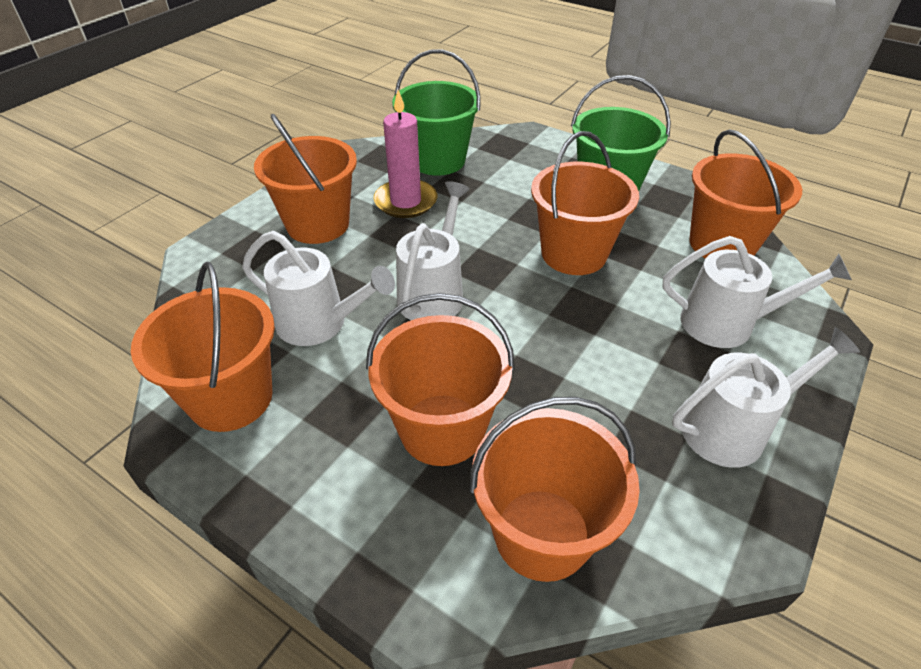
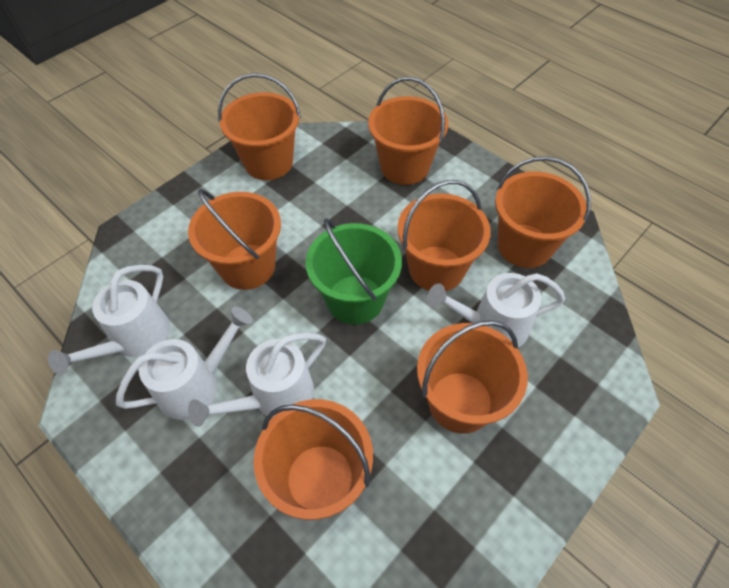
green bucket: [392,49,481,176] [571,75,671,191] = 2 -> [306,219,402,325] = 1
orange bucket: [131,262,275,432] [254,113,357,244] [366,293,515,466] [469,397,640,582] [531,131,639,275] [689,129,802,259] = 6 -> [188,189,281,290] [218,73,301,180] [253,399,373,520] [368,77,448,185] [397,180,491,291] [417,320,528,434] [495,156,591,268] = 7
pink candle: [373,90,437,218] = 1 -> none = 0

